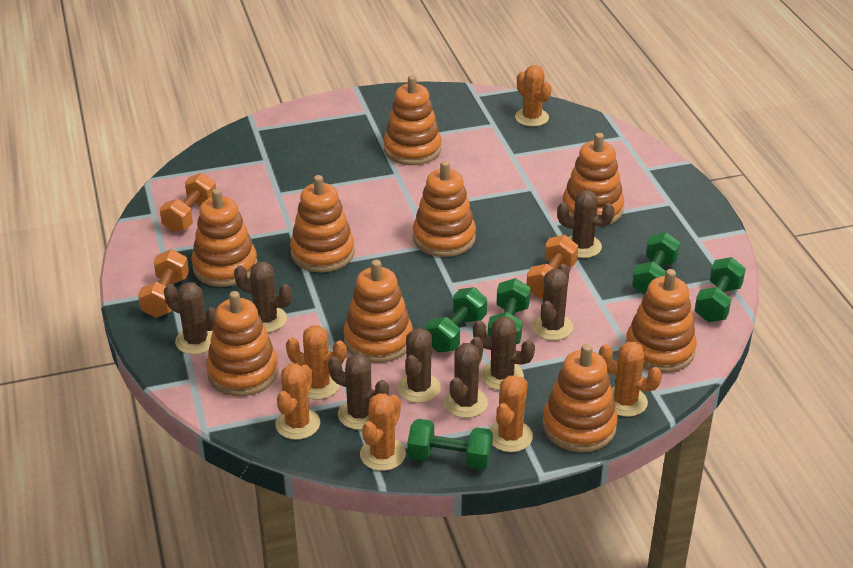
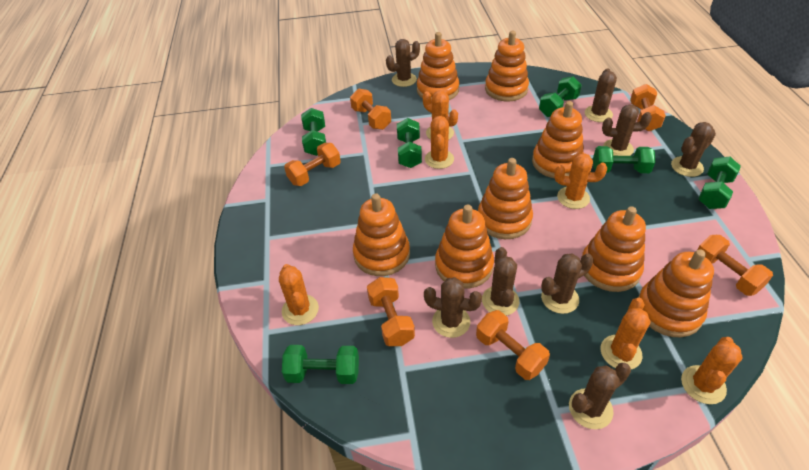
green dumbbell: [407,419,493,470] [426,287,487,352] [487,278,531,344] [632,232,680,294] [694,257,746,322] = 5 -> [282,345,359,384] [301,108,326,156] [397,118,422,168] [539,76,582,117] [593,146,655,173] [698,157,741,209] = 6
orange dumbbell: [138,249,189,317] [160,173,216,232] [527,235,578,299] = 3 -> [284,143,341,186] [350,88,391,130] [367,277,415,346] [476,310,550,380] [630,84,666,131] [697,235,773,296] = 6
orange stacking toy: [192,188,257,287] [206,291,279,396] [290,175,355,272] [344,260,413,363] [383,75,441,165] [413,161,476,257] [542,344,618,452] [563,133,624,227] [625,269,697,373] = 9 -> [353,194,410,276] [417,32,459,101] [435,205,494,289] [478,158,533,239] [485,31,529,102] [532,101,584,178] [582,206,646,292] [638,249,714,337] = 8

